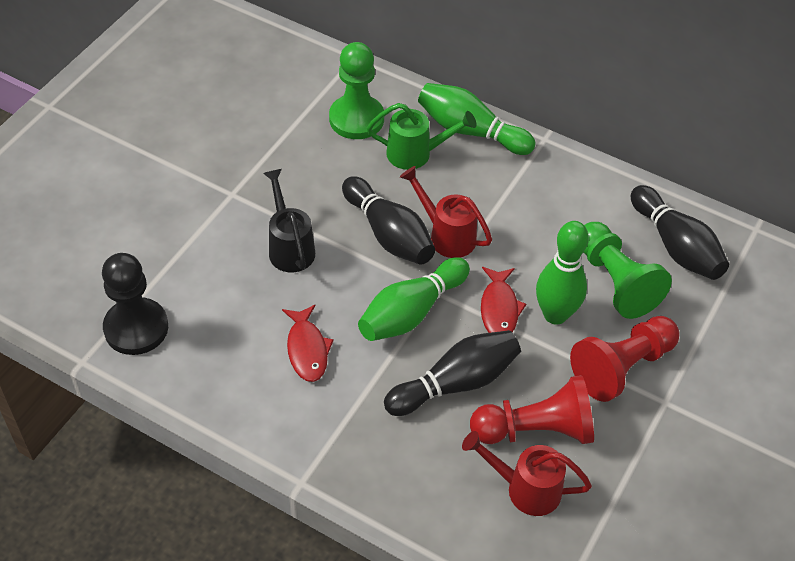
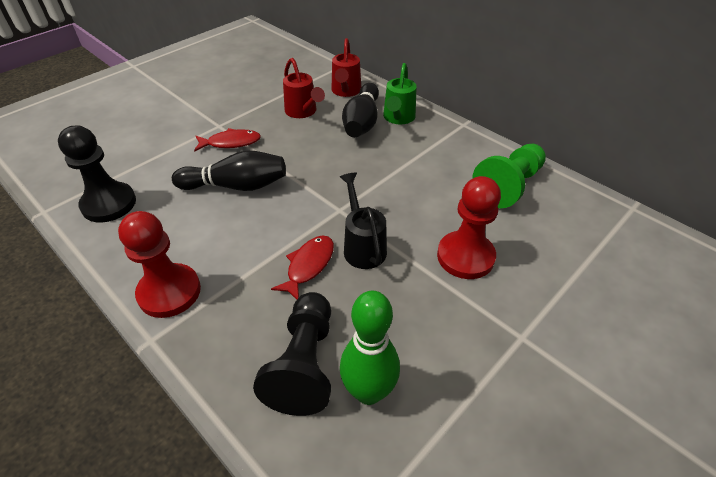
black bowling pin: [342,176,435,265] [384,330,521,416] [631,185,729,280] = 3 -> [172,150,286,191] [342,83,379,137] = 2
black pawn: [102,253,168,355] = 1 -> [58,125,136,223] [253,292,331,416] = 2
green bowling pin: [358,257,470,341] [418,83,536,155] [536,221,589,325] = 3 -> [340,291,400,405] = 1
green pawn: [329,42,384,139] [583,222,672,319] = 2 -> [472,144,546,208] = 1

